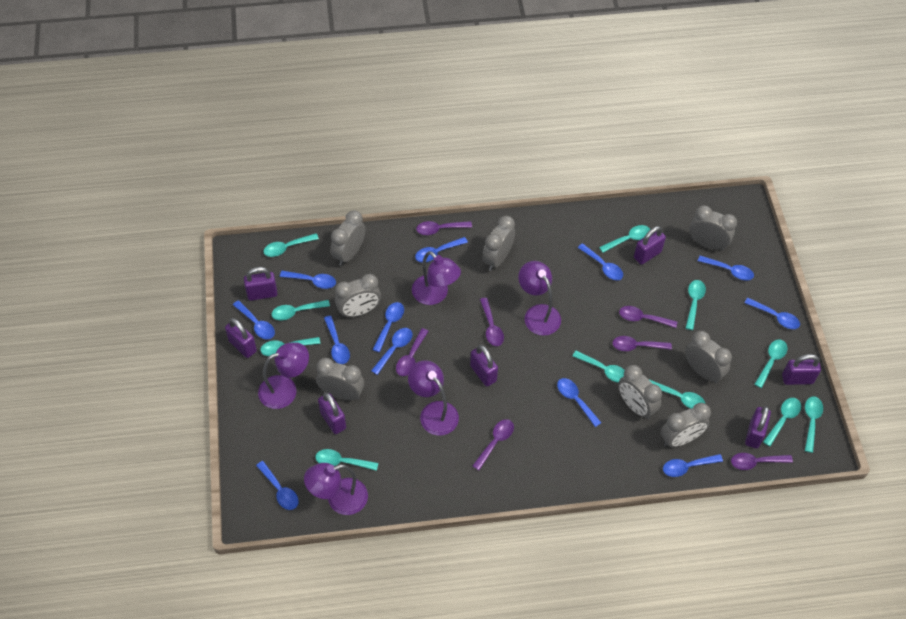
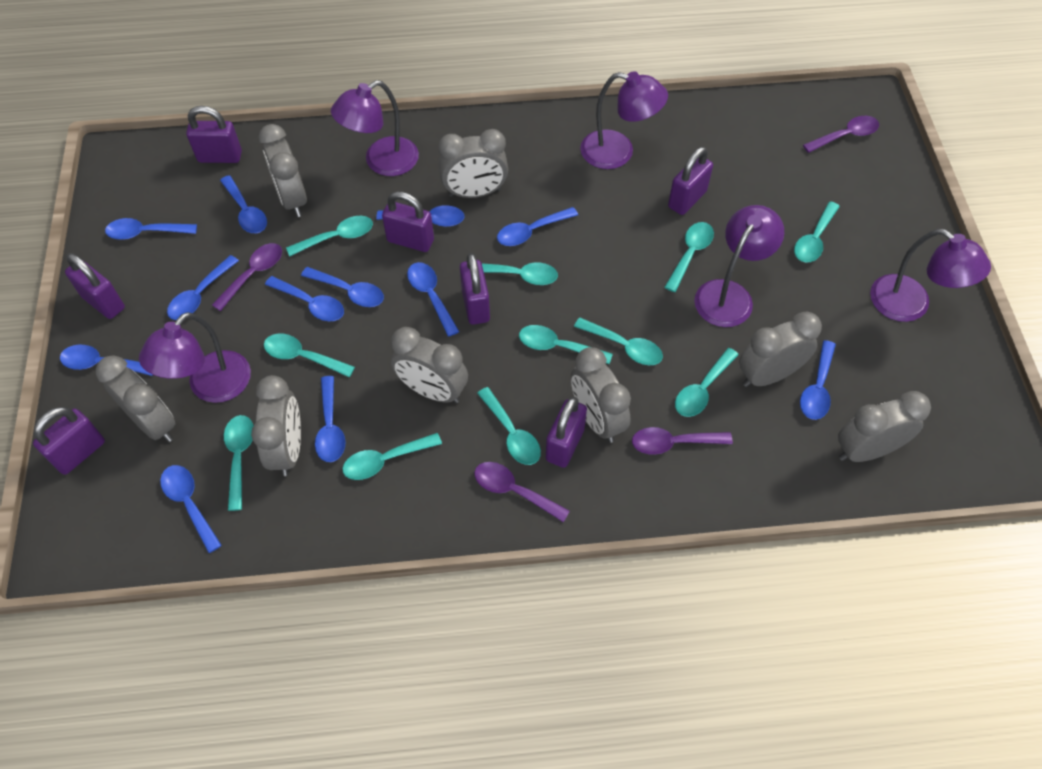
purple spoon: [396,328,428,376] [416,221,472,235] [473,419,514,470] [480,298,504,346] [612,336,672,351] [619,306,677,328] [731,453,793,470] = 7 -> [212,243,282,311] [474,462,570,522] [632,427,733,455] [803,116,879,153] = 4

